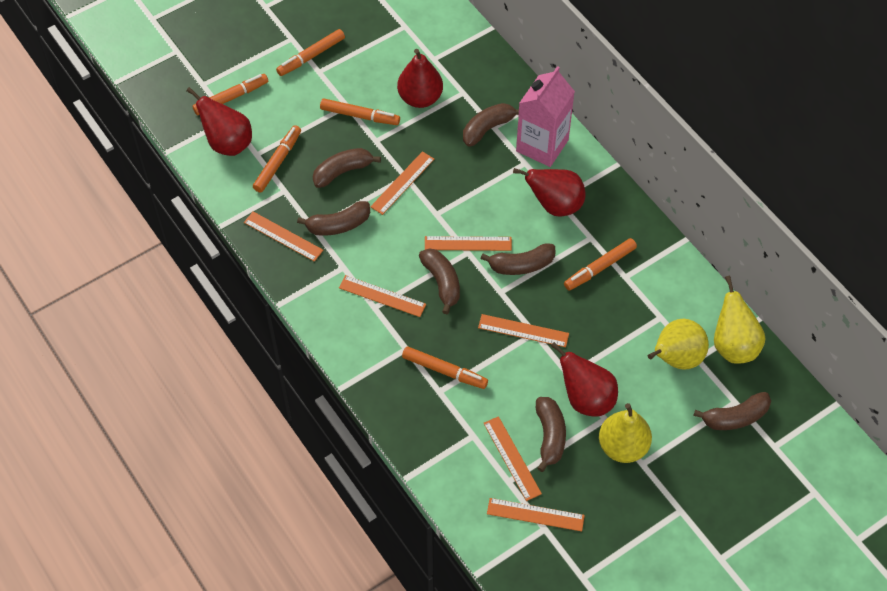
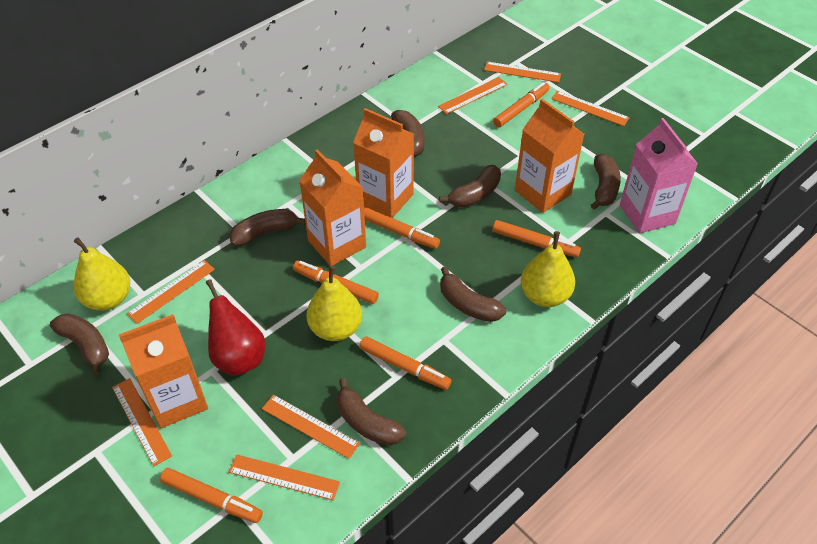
orange carton: none = 0 -> [119,314,208,428] [299,149,366,265] [353,108,414,218] [515,99,584,213] = 4
red pear: [186,87,252,156] [397,49,443,108] [513,168,586,217] [551,342,618,417] = 4 -> [206,279,266,376] = 1

